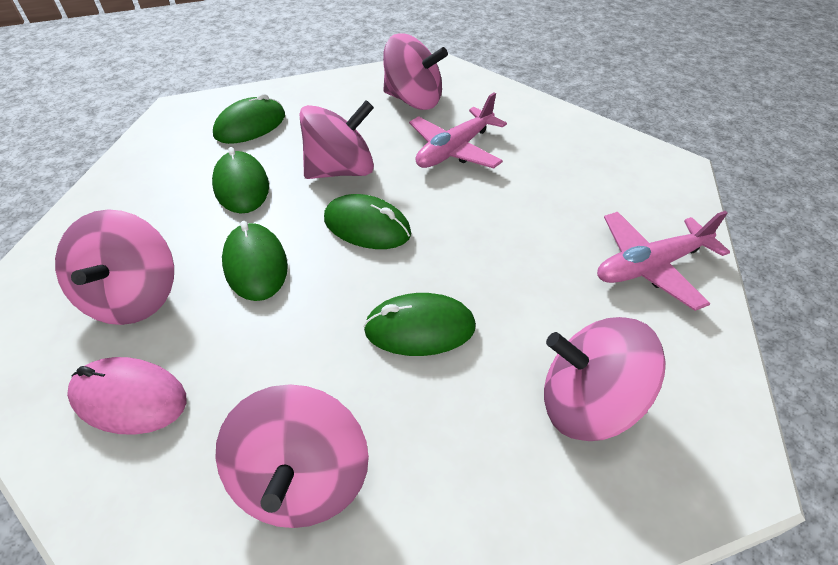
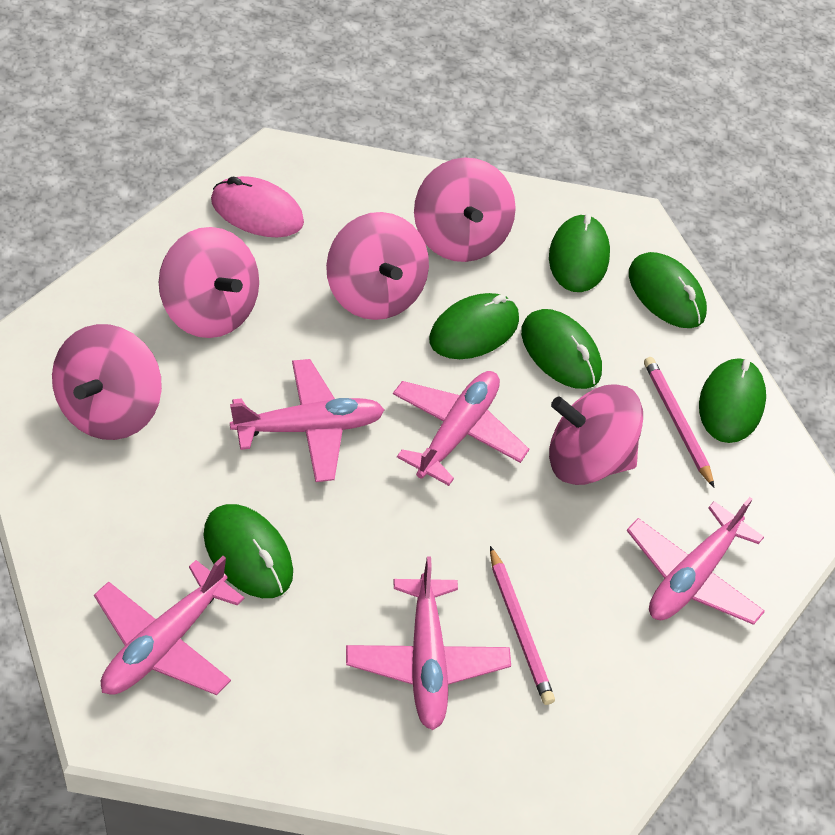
green mouse: [212,147,269,213] [213,93,285,144] [222,221,288,301] [324,194,411,249] [363,293,476,356] = 5 -> [204,504,293,598] [429,293,519,359] [521,309,602,389] [549,214,610,292] [629,252,707,328] [699,358,766,443] = 6
pink pencil: none = 0 -> [490,546,555,705] [644,357,714,487] = 2
pink plane: [409,92,507,169] [597,211,730,311] = 2 -> [94,556,244,695] [230,359,384,482] [346,557,511,730] [393,371,529,486] [627,497,765,625] = 5

